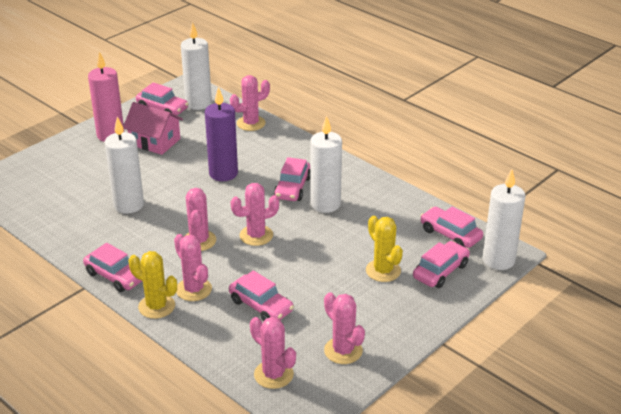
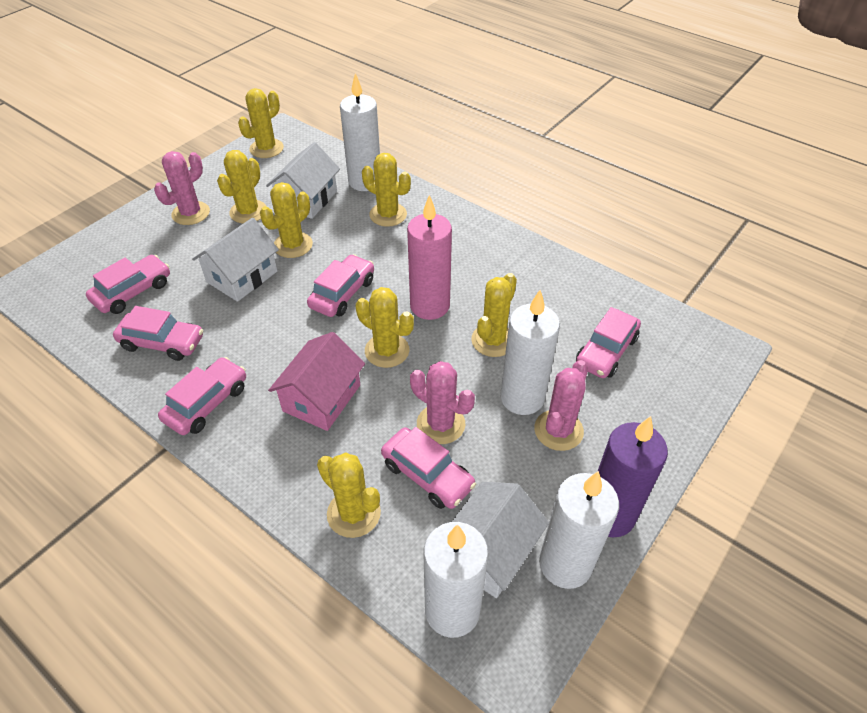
pink cactus: [174,234,212,301] [186,188,216,251] [230,75,270,131] [231,183,279,246] [250,317,296,389] [324,292,365,364] = 6 -> [154,151,210,225] [410,361,475,444] [534,360,588,451] = 3
white house: none = 0 -> [192,218,279,302] [266,142,340,219] [452,482,549,598] = 3
yellow cactus: [129,251,177,319] [366,216,403,282] = 2 -> [217,150,266,223] [238,88,284,158] [260,182,313,258] [317,453,381,538] [356,287,414,368] [362,153,411,227] [471,273,517,357] = 7

